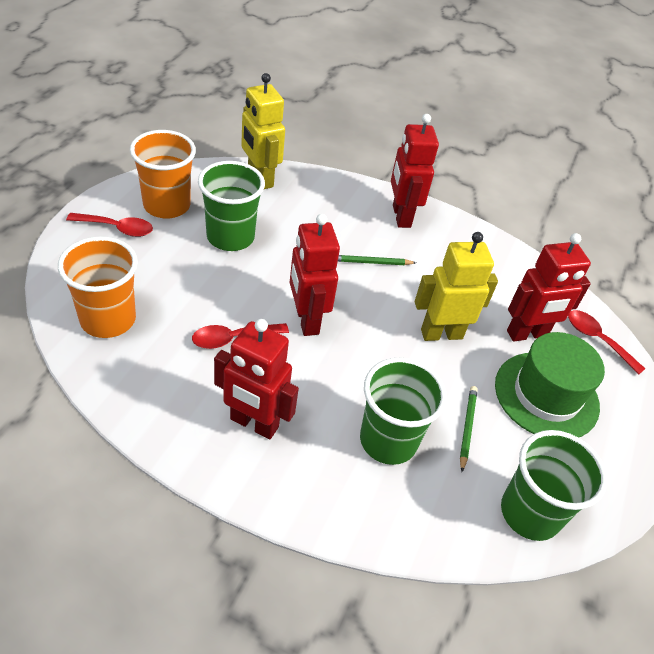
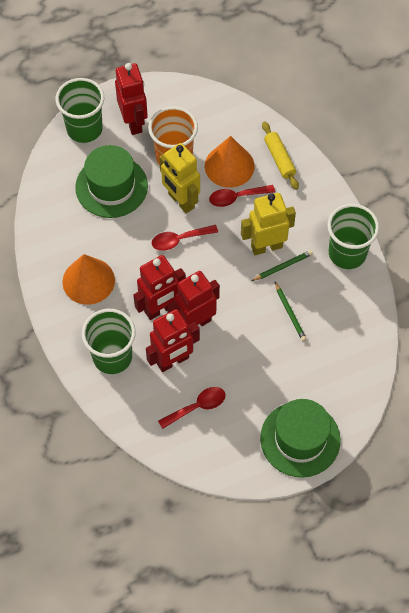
green hat: [495,332,605,438] = 1 -> [75,145,148,218] [260,399,341,478] = 2
orange cone: none = 0 -> [62,254,115,305] [205,136,255,188] = 2
orange cup: [58,236,138,338] [130,130,196,219] = 2 -> [148,106,198,165] = 1
yellow rolling pin: none = 0 -> [262,121,299,190] = 1

